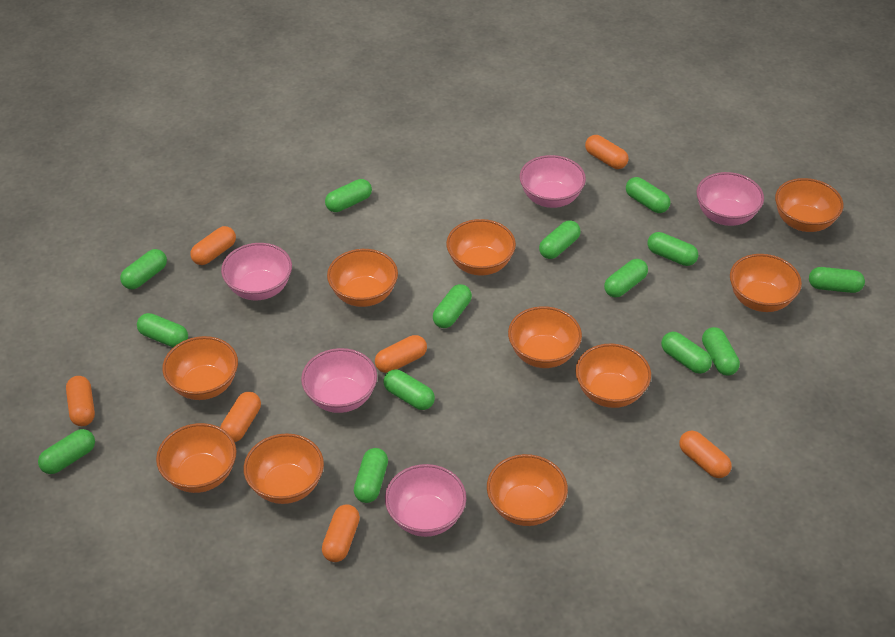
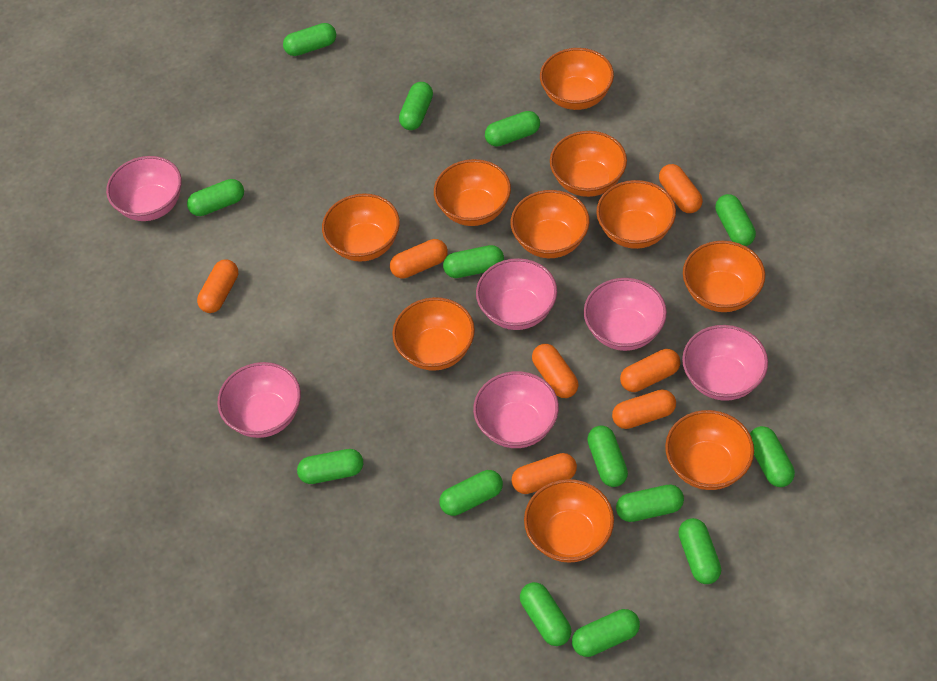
pink bowl: [221,243,292,300] [301,348,377,413] [385,464,466,537] [519,155,586,208] [696,172,764,226] = 5 -> [106,156,182,221] [217,362,301,438] [473,371,559,448] [476,258,557,330] [584,278,667,351] [682,325,768,401] = 6

